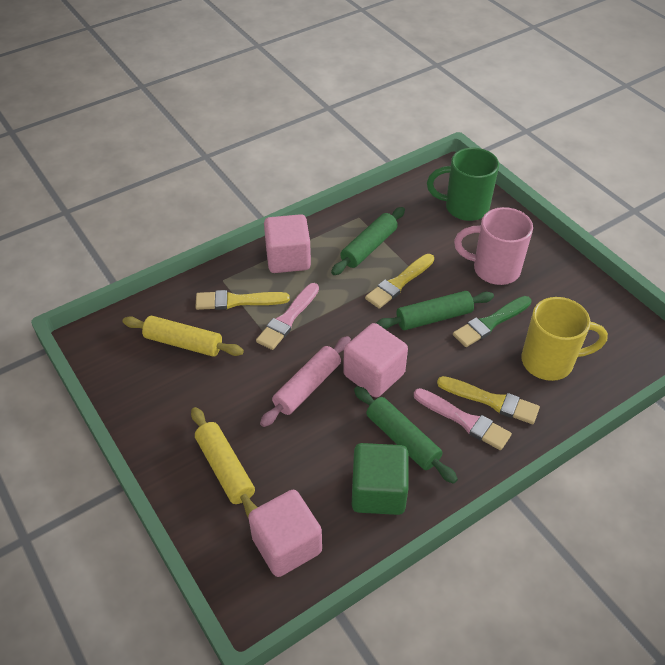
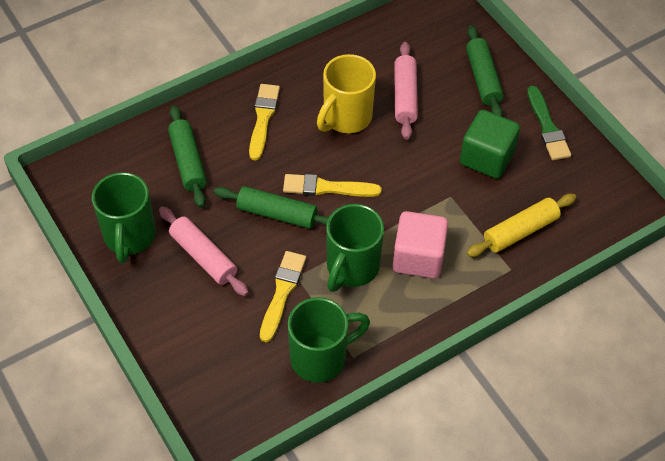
green mug: [427,148,499,221] = 1 -> [92,172,156,263] [288,297,370,383] [326,204,384,292] = 3
pink brush: [256,283,319,350] [414,388,512,450] = 2 -> none = 0
pink cube: [248,490,322,577] [264,214,311,273] [343,323,408,398] = 3 -> [393,211,448,279] = 1
pink mug: [454,207,533,285] = 1 -> none = 0
pink rolling pin: [260,336,351,427] = 1 -> [159,206,249,296] [394,42,418,140] = 2
yellow rolling pin: [122,316,244,357] [191,407,258,517] = 2 -> [467,194,576,257] = 1

